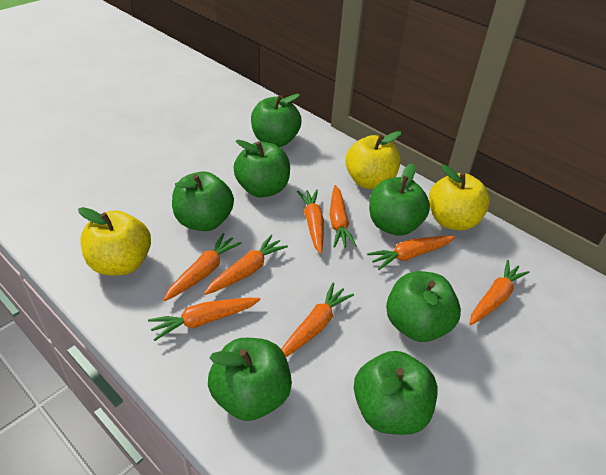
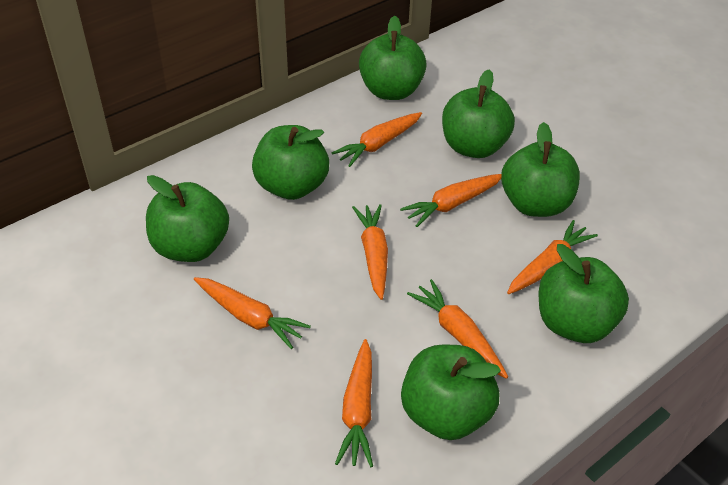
orange carrot: [148,298,261,341] [164,233,242,301] [204,235,288,295] [281,283,354,357] [297,190,324,254] [330,185,357,248] [367,236,455,270] [470,260,530,325] = 8 -> [194,277,311,349] [332,112,422,167] [335,339,373,467] [352,204,388,300] [400,174,501,227] [407,279,508,379] [507,220,598,294] = 7
yellow apple: [78,207,151,276] [345,131,401,189] [429,164,490,231] = 3 -> none = 0

